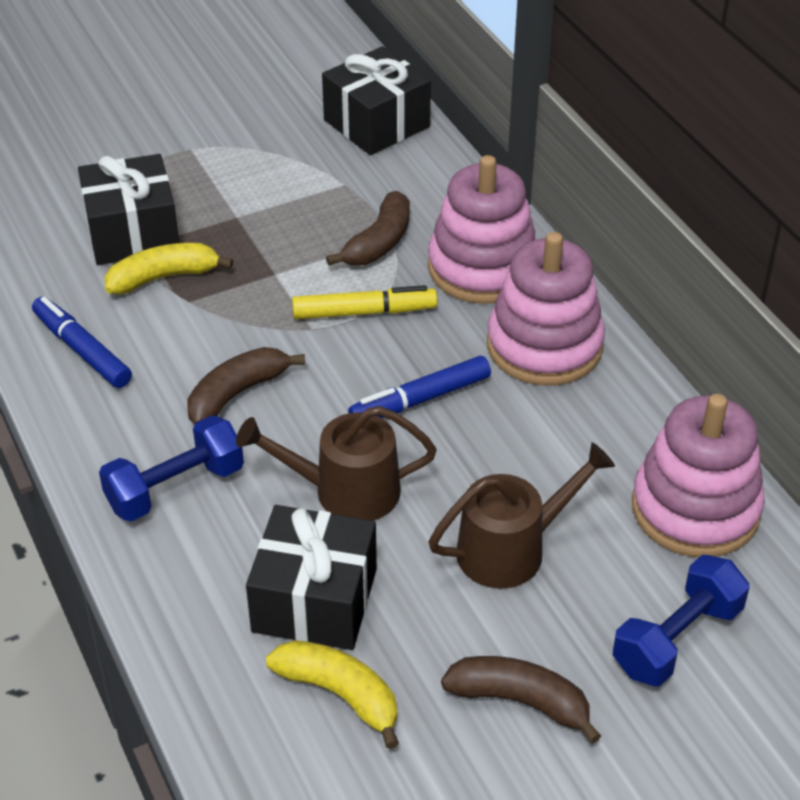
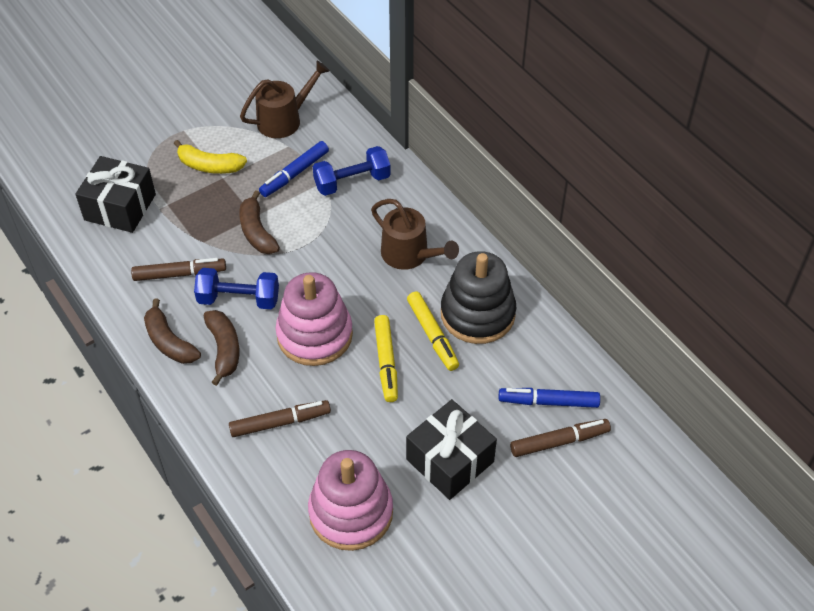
black gift: [78,154,179,265] [246,505,377,650] [322,46,431,155] = 3 -> [75,156,156,233] [406,399,497,500] = 2
black stacking toy: none = 0 -> [441,251,516,344] = 1
brown marker: none = 0 -> [131,258,226,281] [229,400,331,437] [510,419,611,457] = 3
pink stacking toy: [428,155,537,304] [487,232,605,385] [632,394,765,557] = 3 -> [276,272,353,366] [308,450,393,551] = 2
yellow banana: [105,243,234,294] [266,640,399,749] = 2 -> [174,140,247,174] = 1
yellow marker: [292,285,437,319] = 1 -> [374,315,398,402] [407,291,459,371] = 2

